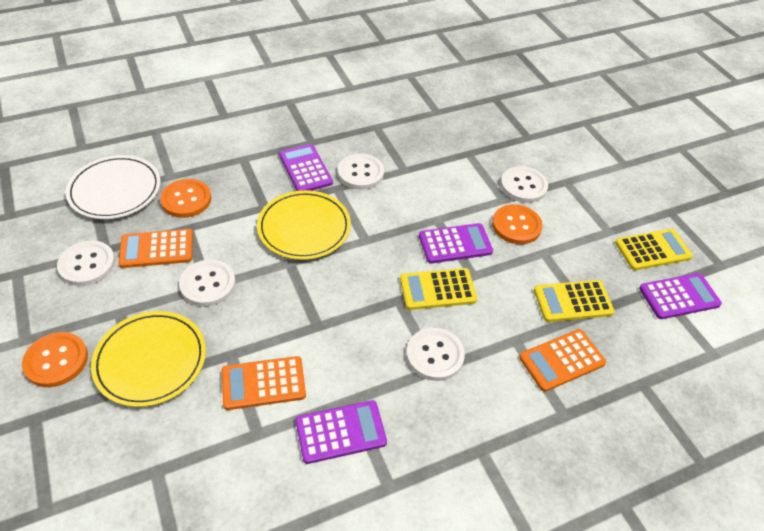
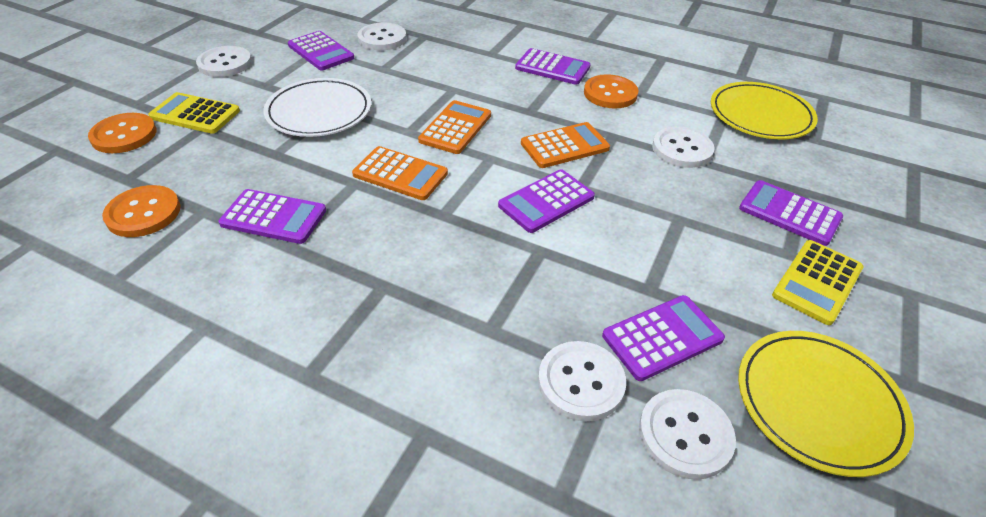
purple calculator: [279,144,333,191] [295,400,387,464] [419,223,493,264] [639,273,722,319] = 4 -> [219,189,326,244] [288,31,354,70] [498,169,595,233] [515,48,590,85] [602,295,725,381] [739,180,843,246] = 6
yellow calculator: [400,268,477,310] [534,280,615,322] [615,229,693,270] = 3 -> [148,92,240,134] [772,240,863,325] = 2

